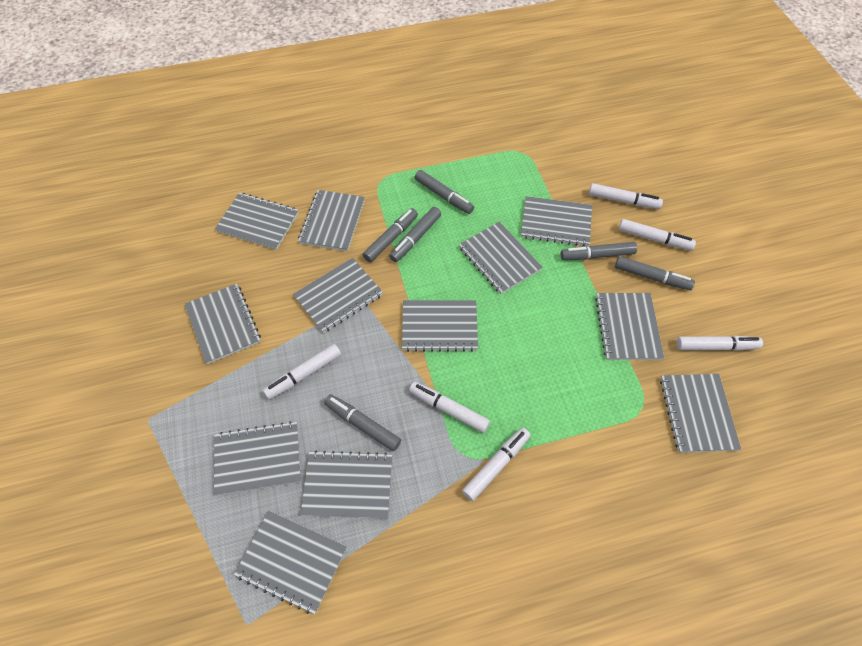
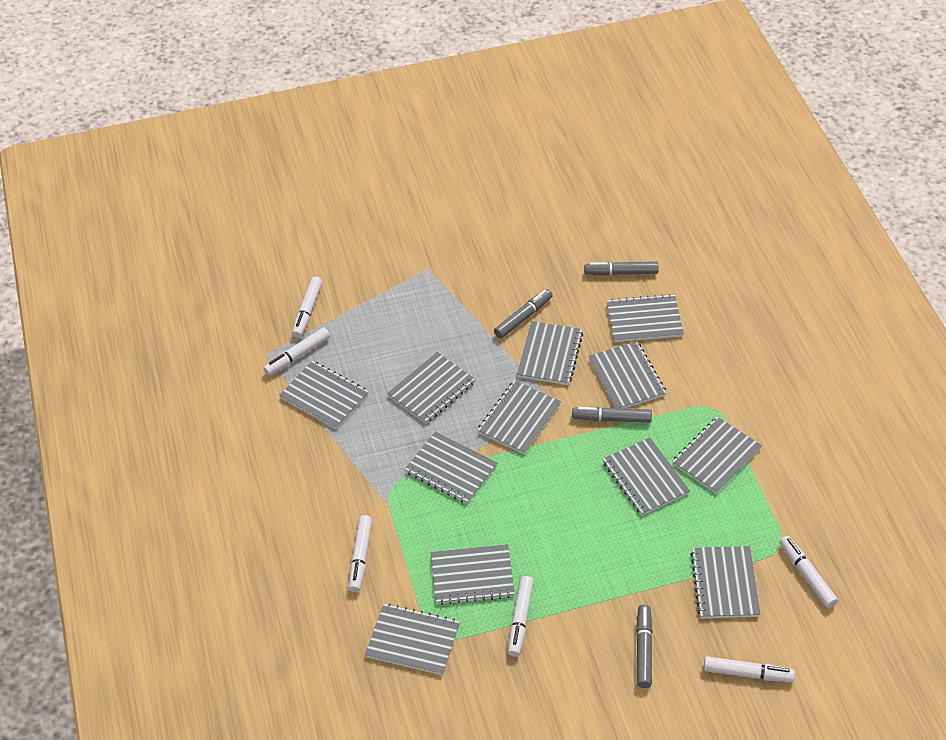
grey marker: [324,394,401,451] [363,208,418,262] [389,207,441,262] [415,170,474,214] [561,242,637,260] [615,256,695,290] = 6 -> [494,289,553,339] [572,407,652,423] [584,261,659,276] [636,605,653,688] = 4

